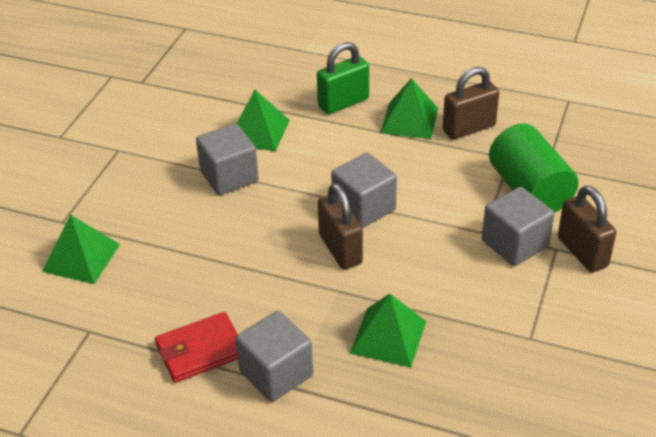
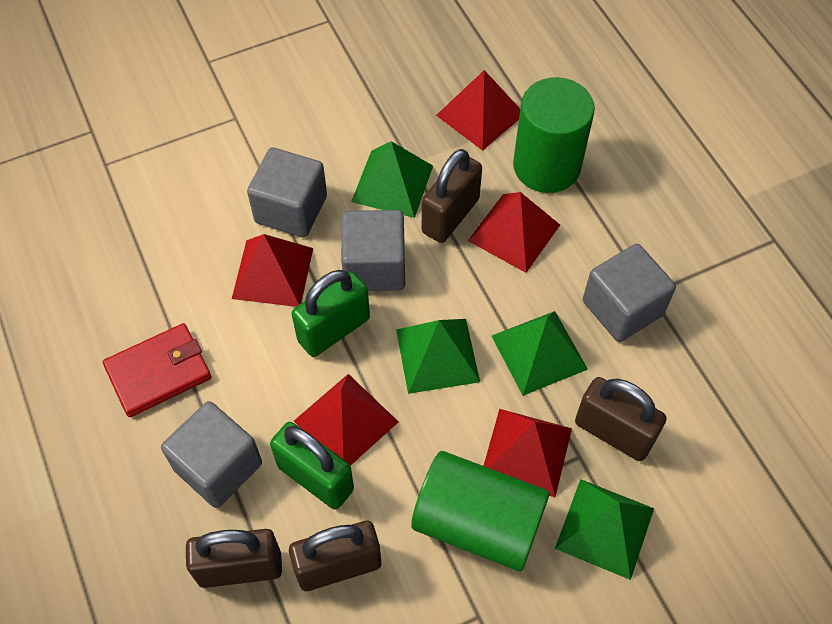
brown padlock: [318,183,363,270] [443,67,499,139] [558,186,616,272] = 3 -> [186,529,282,588] [289,521,381,591] [422,149,482,243] [575,377,667,461] = 4
green cylinder: [489,123,579,213] = 1 -> [411,451,550,571] [513,77,595,193] = 2
green padlock: [317,42,369,114] = 1 -> [270,422,354,510] [292,270,370,357] = 2
red pyramid: none = 0 -> [232,234,313,307] [294,374,399,466] [436,70,520,151] [468,192,560,273] [484,409,572,497] = 5

